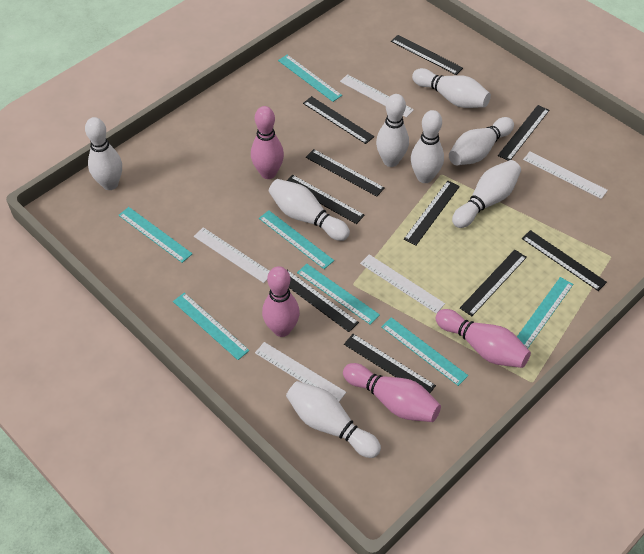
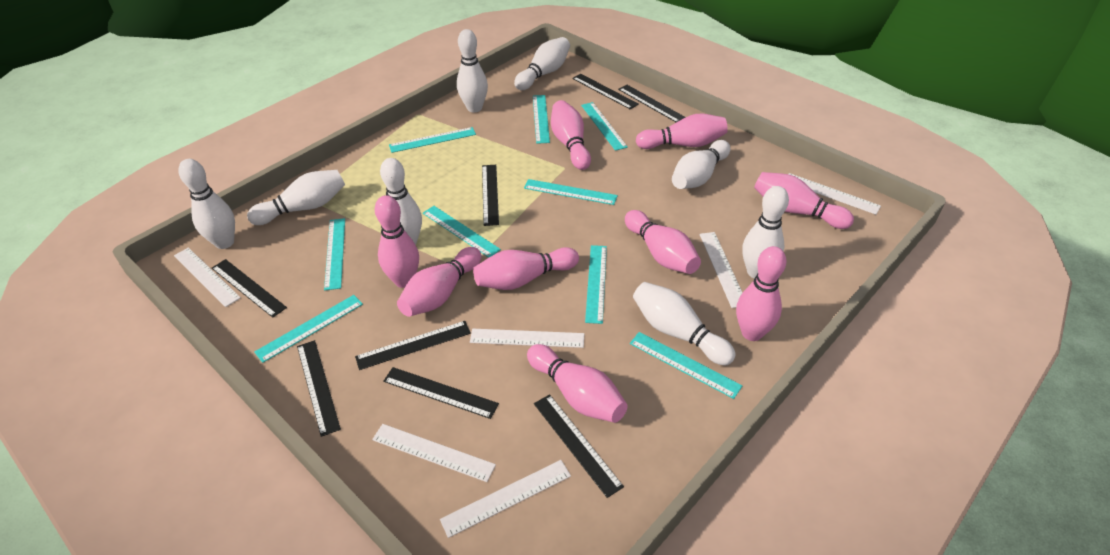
black ruler: [287,175,365,224] [287,270,359,332] [303,96,374,144] [306,149,385,197] [344,334,436,393] [391,35,463,75] [404,181,460,246] [460,250,527,316] [498,105,549,161] [522,230,607,291] = 10 -> [212,259,287,318] [297,340,341,437] [355,321,471,370] [383,367,499,419] [482,165,499,226] [534,394,624,498] [572,74,639,109] [618,85,686,122] = 8
pink bowling pin: [251,106,284,179] [262,266,300,337] [343,363,441,422] [435,309,531,368] = 4 -> [375,195,419,288] [397,247,481,317] [473,247,579,290] [527,344,627,423] [551,100,591,170] [625,210,701,274] [636,114,728,149] [736,246,786,341] [754,172,854,229] = 9
turquoise ruler: [118,207,192,263] [173,293,250,360] [259,210,334,269] [278,55,342,102] [297,264,380,325] [381,317,468,386] [517,277,573,348] = 7 -> [254,295,363,363] [324,218,345,291] [389,127,476,153] [423,206,501,258] [524,179,618,205] [533,95,550,144] [581,102,628,151] [585,245,607,324] [630,332,742,399] = 9
white ruler: [194,227,270,283] [255,342,346,402] [340,74,414,117] [360,254,445,314] [523,151,608,199] = 5 -> [174,248,241,307] [372,424,496,482] [440,460,571,538] [470,329,584,348] [699,232,742,308] [788,173,881,215] = 6

